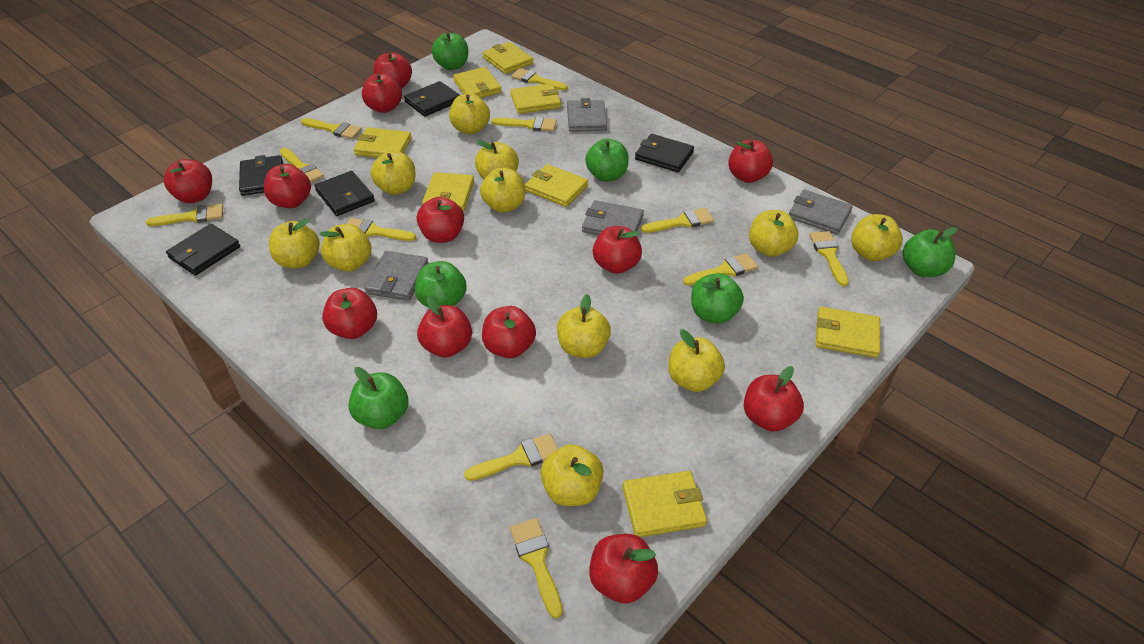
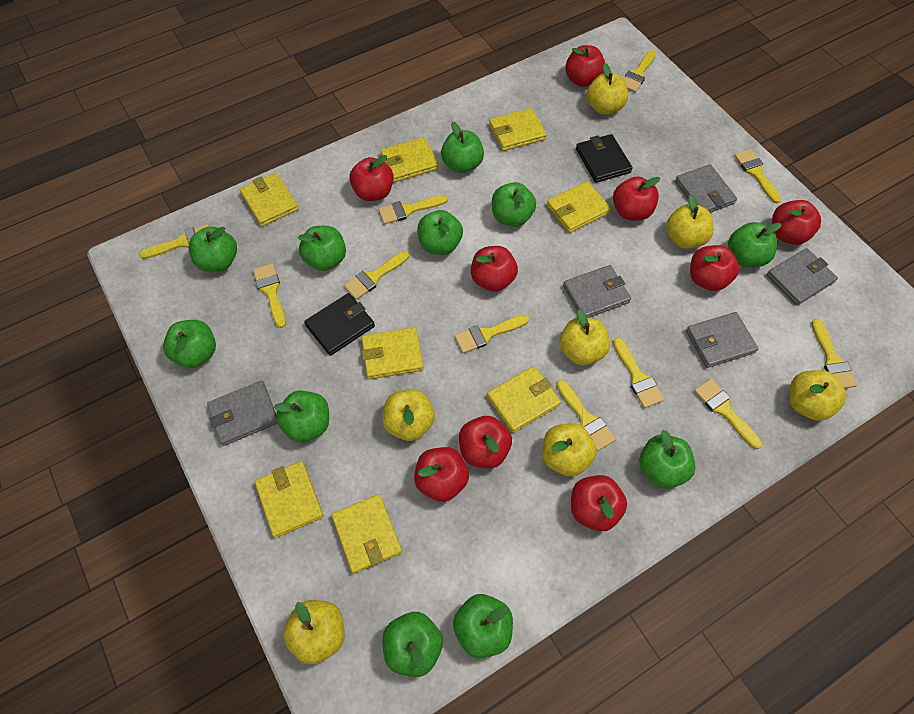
black wallet: [166,224,240,276] [239,155,283,196] [314,171,375,216] [404,81,459,117] [635,134,694,172] = 5 -> [304,293,375,356] [576,134,633,183] = 2
green apple: [349,367,408,429] [415,261,467,308] [432,33,468,70] [585,138,629,182] [691,273,744,324] [903,227,957,277] = 6 -> [163,320,216,368] [189,226,237,272] [274,391,329,442] [298,226,346,271] [383,612,443,677] [417,210,463,255] [441,122,484,173] [453,594,513,658] [492,182,536,227] [639,430,695,489] [728,222,781,267] = 11
grey wallet: [364,251,429,301] [567,98,607,132] [582,200,644,235] [789,190,853,235] = 4 -> [207,381,277,446] [563,265,631,318] [675,164,737,213] [686,312,758,368] [766,248,838,306] = 5
red apple: [164,159,212,203] [264,164,311,208] [322,288,377,339] [362,73,402,113] [374,52,412,89] [417,197,464,243] [417,297,472,358] [482,306,536,358] [589,534,658,604] [593,226,642,274] [728,140,773,183] [744,366,804,432] = 12 -> [349,155,394,201] [414,447,469,502] [459,416,512,468] [471,246,518,292] [565,45,605,87] [571,475,627,531] [613,177,660,221] [690,245,740,291] [772,200,821,245] = 9
yellow apple: [269,219,320,268] [320,224,372,271] [371,151,416,195] [449,93,490,134] [475,140,519,180] [480,168,525,213] [540,444,603,506] [557,294,611,358] [668,329,725,392] [749,210,798,257] [851,214,903,261] = 11 -> [283,600,345,665] [382,389,435,441] [542,423,597,477] [559,309,610,365] [587,63,628,115] [666,194,713,249] [790,370,846,421] = 7

